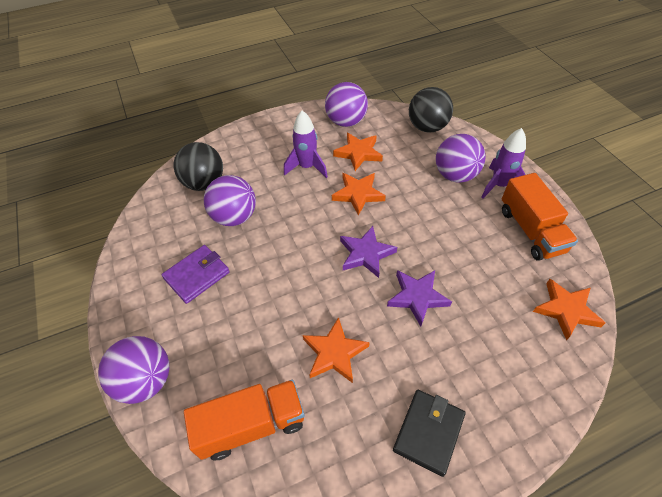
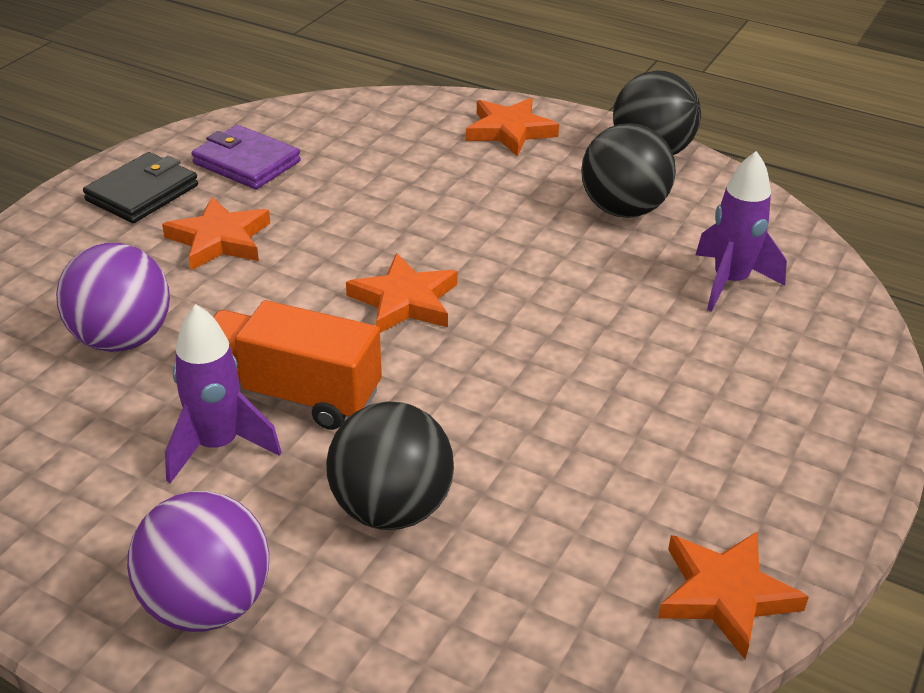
black ball: [174,142,223,191] [409,87,453,133] = 2 -> [326,402,454,530] [581,123,676,218] [613,70,701,155] = 3
orange truck: [184,380,305,460] [502,173,578,261] = 2 -> [213,300,381,430] = 1
purple ball: [98,336,169,404] [204,175,256,226] [325,82,368,127] [436,134,486,183] = 4 -> [56,243,170,352] [127,491,269,632] = 2
purple star: [340,226,397,278] [387,270,452,327] = 2 -> none = 0

